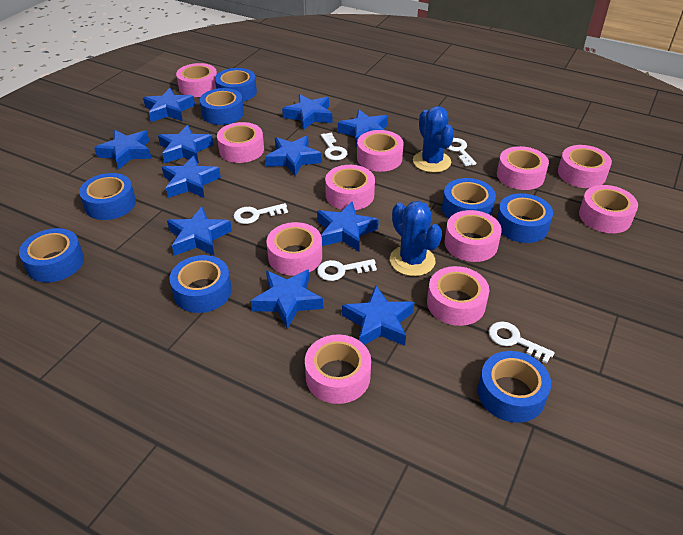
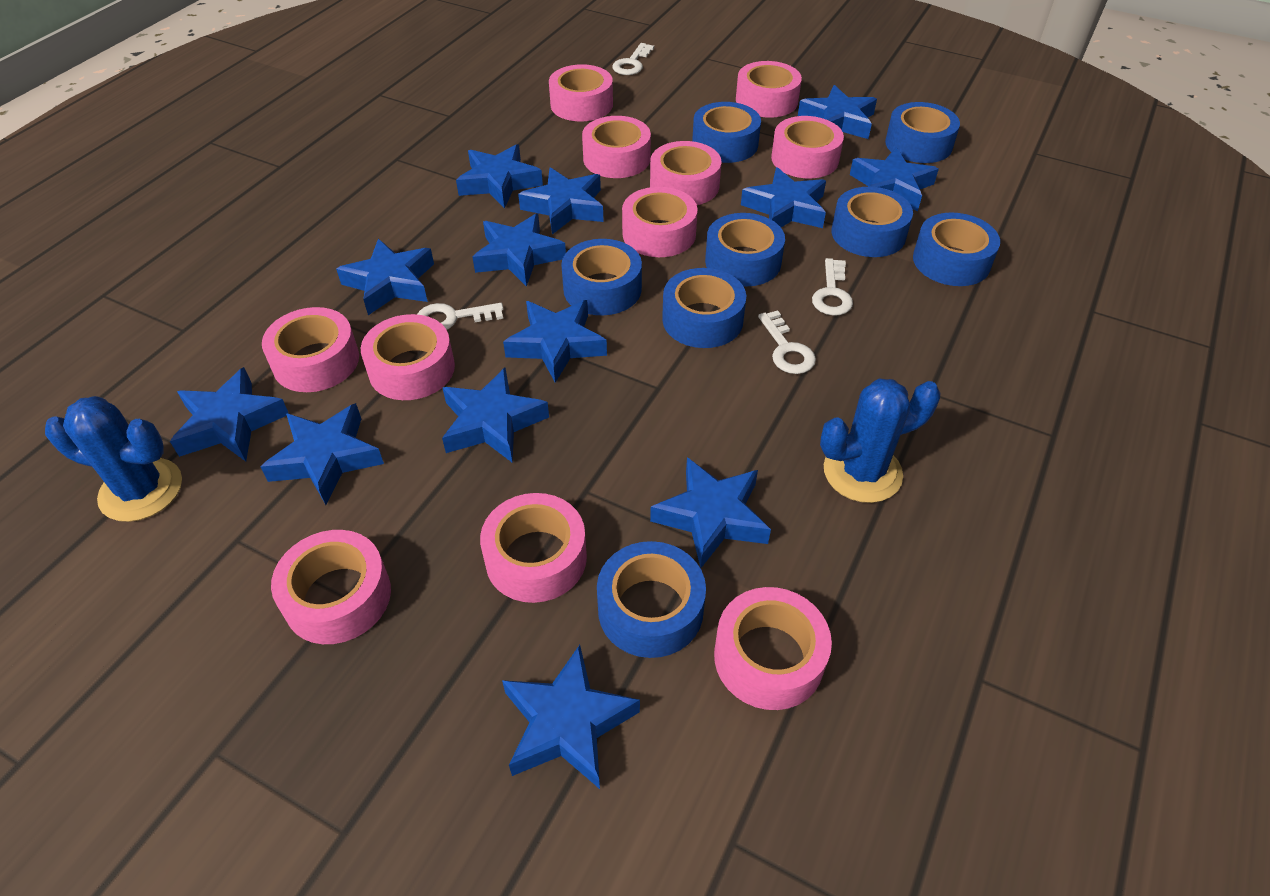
blue star: [94,130,152,169] [143,88,195,122] [158,125,214,163] [162,156,221,198] [167,207,232,256] [251,269,323,329] [265,136,322,176] [282,94,332,130] [317,202,379,252] [338,109,388,147] [342,286,414,346] = 11 -> [170,367,289,461] [260,403,384,505] [336,239,434,315] [442,368,549,463] [456,144,543,209] [472,214,566,287] [502,645,640,789] [503,300,607,383] [518,167,603,235] [650,457,771,568] [741,167,826,228] [798,85,877,139] [850,147,939,211] = 13
white key: [233,203,288,224] [317,259,377,281] [321,132,347,160] [447,138,476,166] [489,321,555,364] = 5 -> [417,303,503,330] [612,43,654,75] [758,310,816,374] [812,258,853,316] = 4

